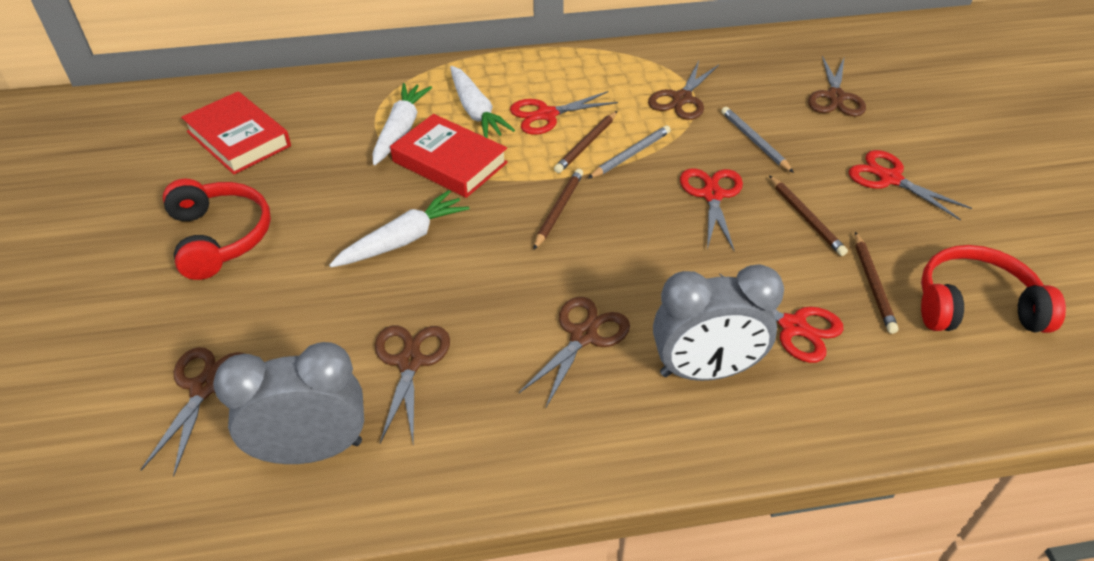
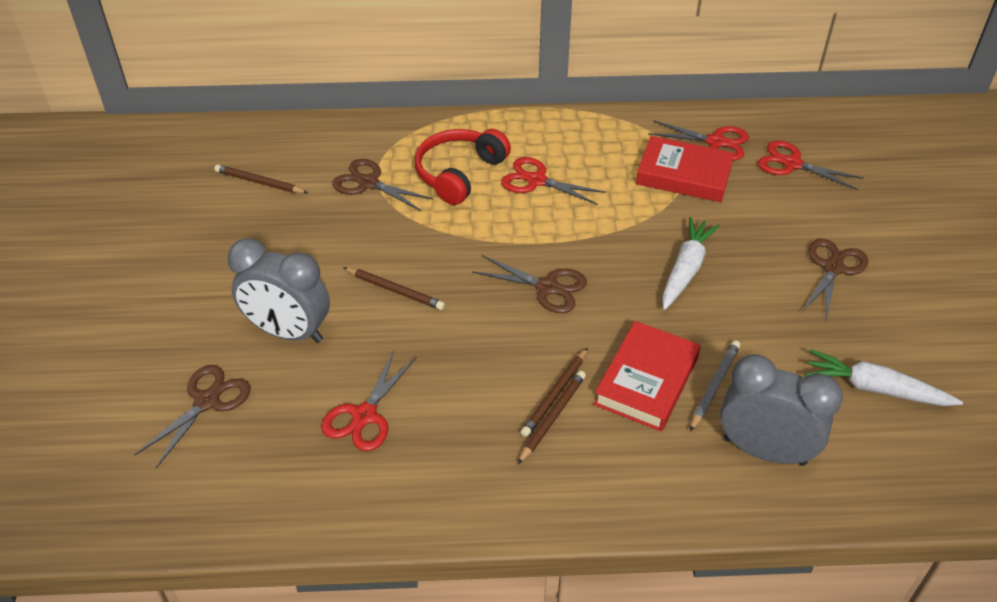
brown scissors: [141,347,245,476] [375,326,450,443] [519,297,630,407] [648,61,719,120] [808,56,866,117] = 5 -> [134,365,251,468] [332,159,434,211] [472,255,587,313] [802,239,868,321] = 4
grey pencil: [588,125,671,179] [721,107,794,173] = 2 -> [690,340,740,431] = 1
red headphones: [163,179,271,280] [921,245,1066,333] = 2 -> [415,129,511,205] = 1
white carrot: [329,190,470,267] [373,83,432,165] [450,66,515,138] = 3 -> [662,217,720,310] [805,349,963,406] = 2

